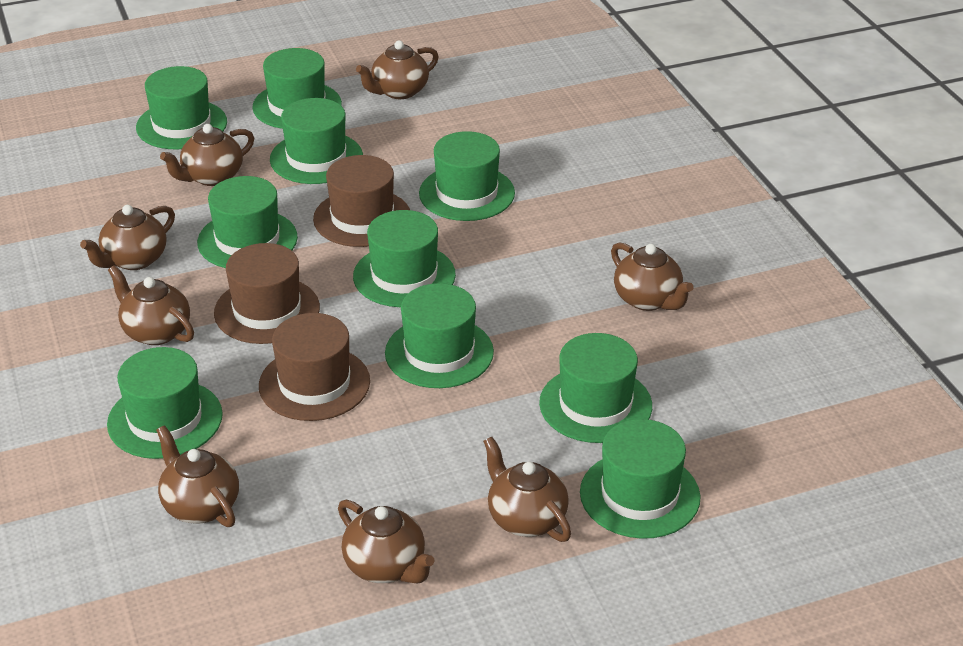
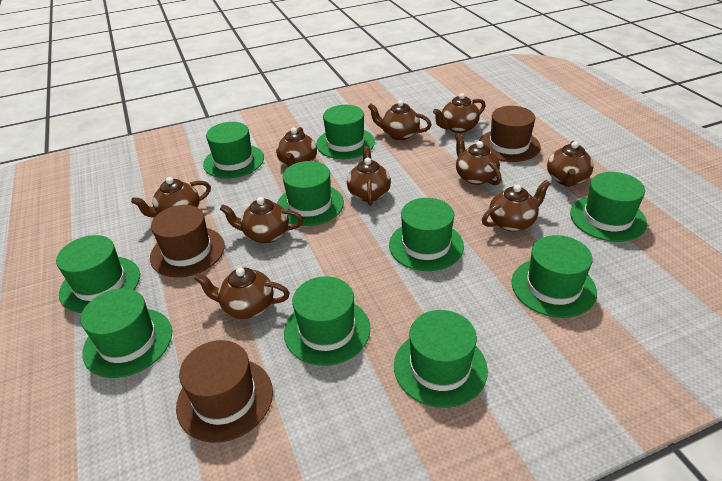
brown teapot: [80,205,175,270] [108,265,194,345] [156,425,239,527] [160,124,254,186] [338,500,434,583] [356,40,439,99] [483,437,571,542] [611,242,694,311] = 8 -> [131,177,211,218] [194,267,290,319] [220,197,303,243] [276,127,317,167] [347,146,391,206] [368,100,432,140] [433,93,486,133] [455,133,502,185] [482,180,550,232] [547,141,594,187] = 10

